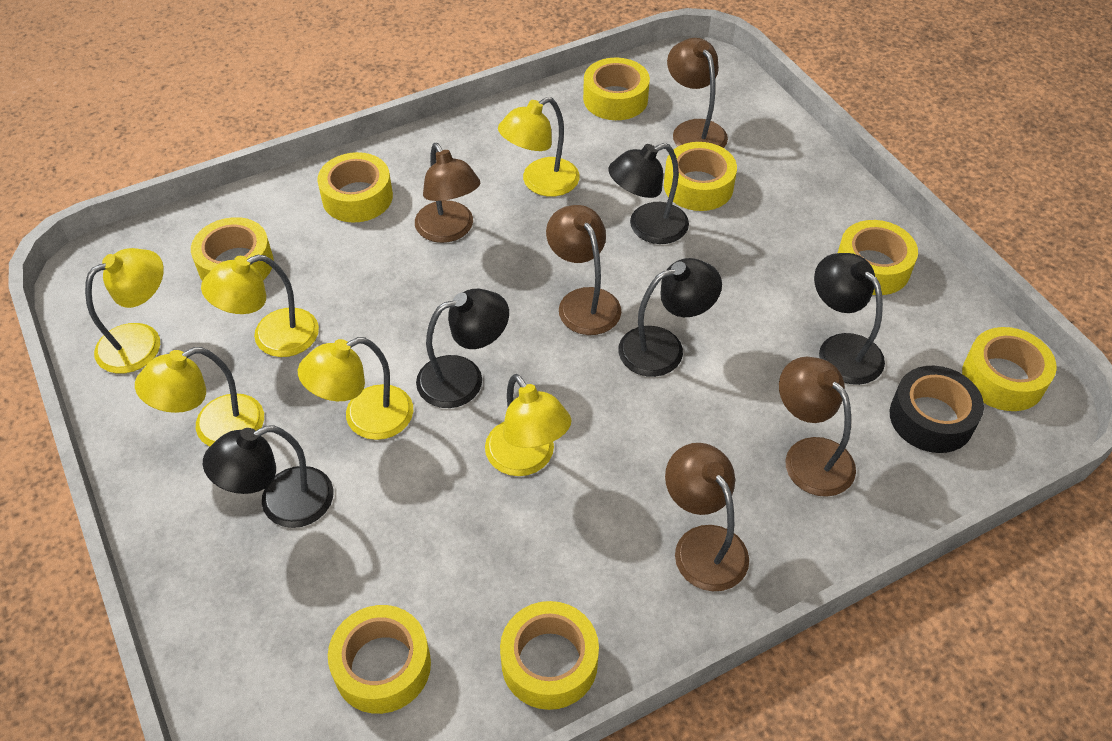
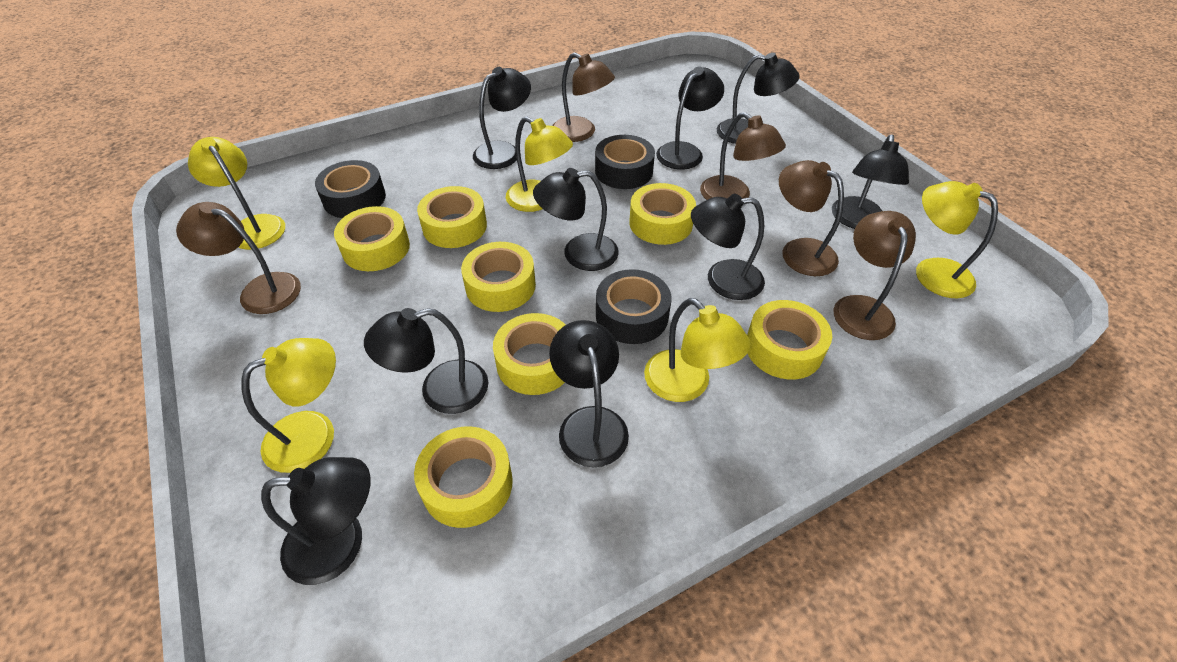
black lamp: [203,425,333,528] [416,289,509,408] [608,143,689,244] [618,258,722,377] [814,253,885,385] = 5 -> [261,457,370,585] [364,308,488,414] [473,67,531,169] [533,168,619,271] [549,320,629,467] [656,66,724,170] [691,194,765,300] [717,53,800,144] [832,134,909,229] = 9
black tape: [890,366,984,453] = 1 -> [315,160,386,218] [595,135,655,189] [596,269,671,344] = 3
yellow lamp: [85,248,164,374] [135,347,264,446] [201,255,319,357] [298,337,413,440] [485,374,571,476] [498,97,580,197] = 6 -> [188,137,285,250] [241,338,336,473] [506,117,573,212] [644,298,751,402] [916,181,998,298] = 5
yellow tape: [191,217,273,281] [317,152,393,223] [328,605,431,714] [500,601,599,710] [583,58,650,120] [664,142,737,211] [838,220,918,295] [962,327,1057,411] = 8 -> [334,206,410,271] [414,426,513,528] [417,186,487,248] [461,242,536,312] [493,313,565,395] [629,183,696,245] [747,300,832,380] = 7

